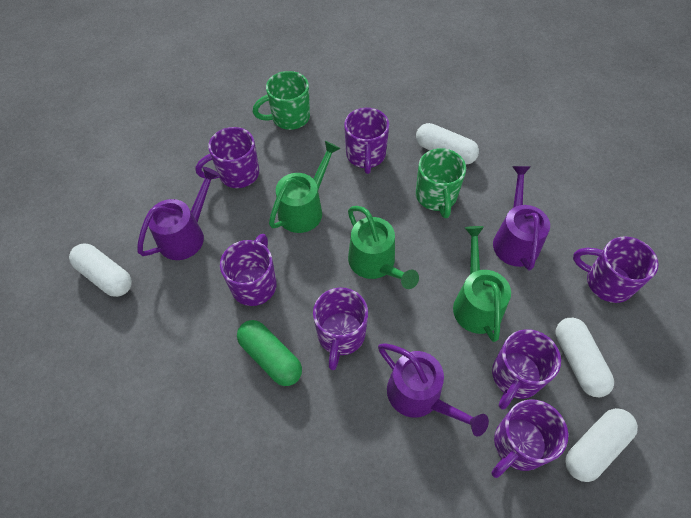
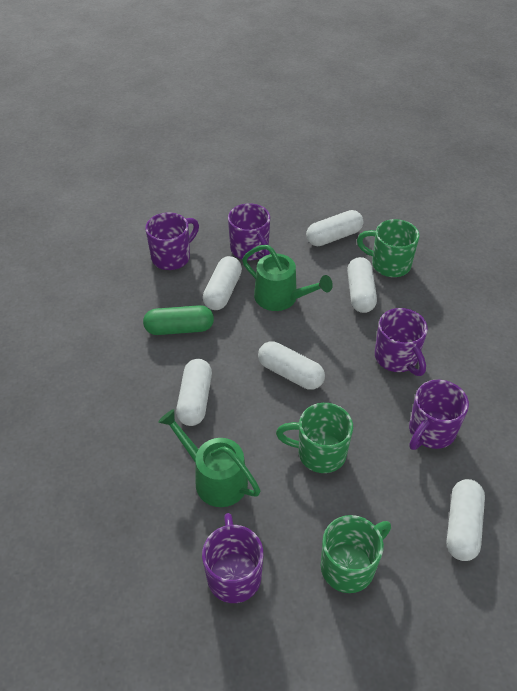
green mug: [253,71,310,130] [416,148,466,218] = 2 -> [276,403,353,473] [321,515,391,593] [357,219,419,277] = 3
green watering can: [269,141,341,233] [348,206,419,289] [453,226,511,342] = 3 -> [158,409,261,507] [242,245,333,311] = 2
purple mug: [196,127,259,188] [220,234,277,306] [313,287,368,370] [344,108,389,174] [491,399,568,478] [492,329,561,410] [573,236,658,303] = 7 -> [145,213,199,270] [202,513,263,603] [228,203,270,261] [375,308,428,376] [409,380,469,450] = 5
purple watering can: [137,167,220,260] [378,343,489,436] [493,166,550,270] = 3 -> none = 0
white capsule: [69,244,132,297] [416,123,479,164] [555,318,614,397] [565,408,638,482] = 4 -> [176,359,212,426] [203,256,242,310] [258,341,325,390] [306,210,363,246] [347,257,377,313] [447,479,485,561] = 6

